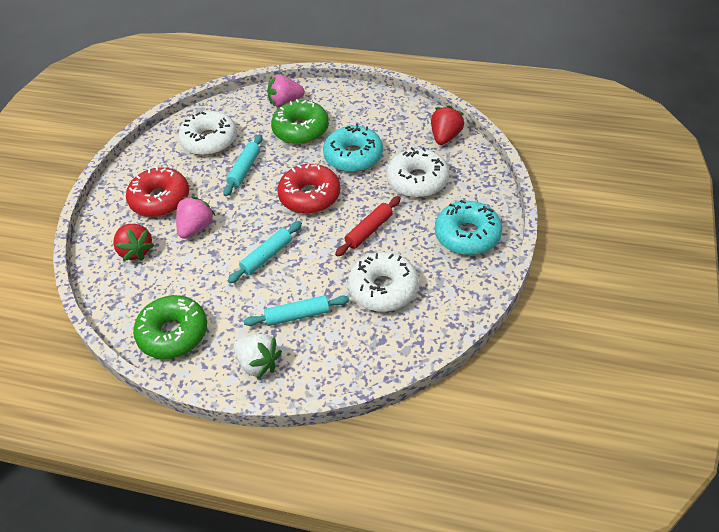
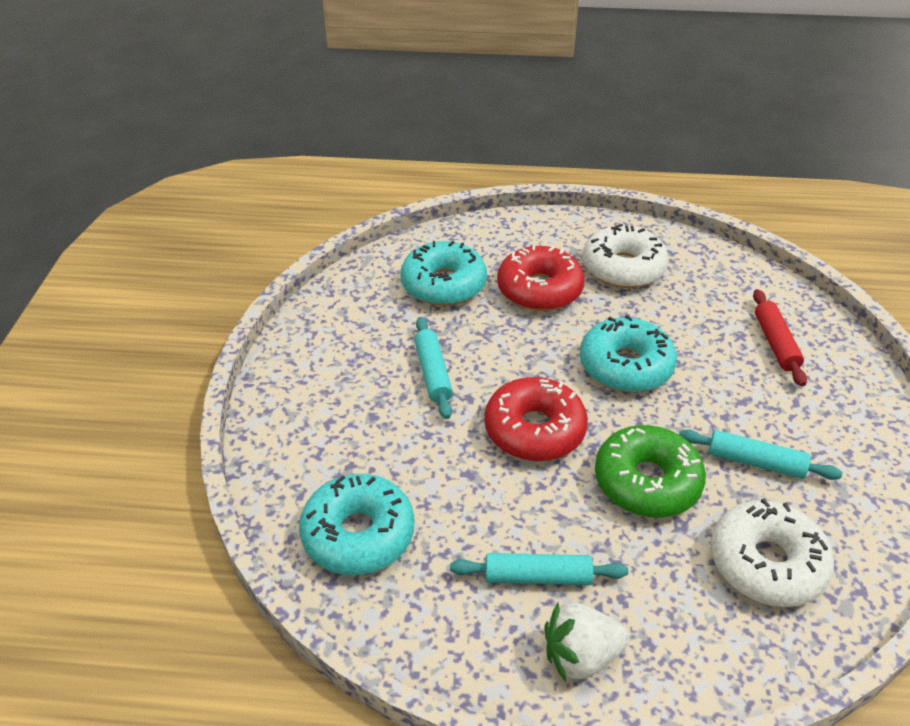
green donut: [133,295,207,359] [271,99,329,144] = 2 -> [595,425,706,517] = 1
pink strawberry: [176,196,216,239] [267,75,305,107] = 2 -> none = 0
red strawberry: [113,224,154,261] [431,105,464,145] = 2 -> none = 0
turquoise donut: [323,124,383,172] [435,200,502,255] = 2 -> [299,474,414,575] [401,241,487,306] [580,315,677,392] = 3
white donut: [178,111,237,156] [348,252,419,312] [387,147,449,198] = 3 -> [583,224,669,288] [711,498,834,607] = 2

